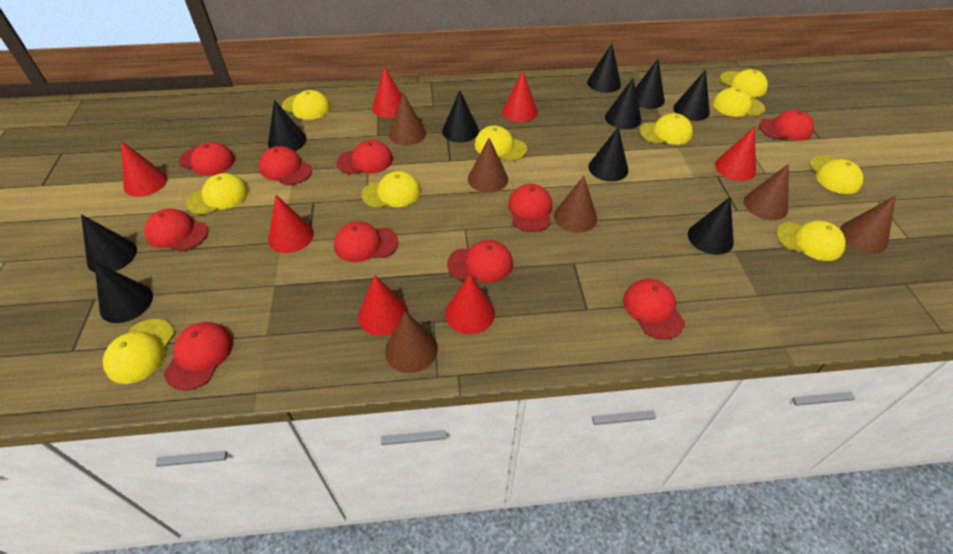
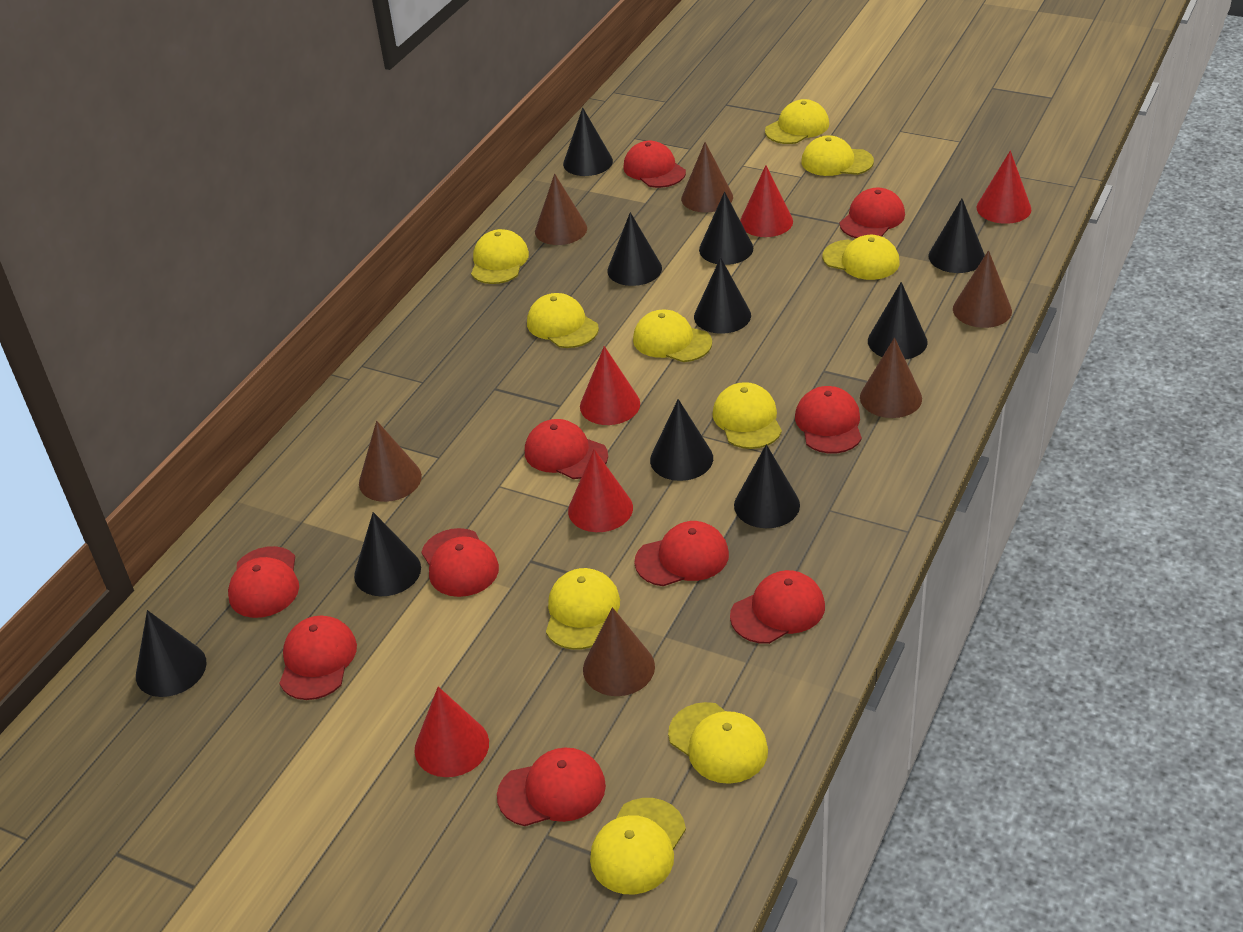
red cone: [121,141,168,197] [268,195,314,253] [358,275,408,336] [372,67,402,118] [445,274,495,334] [502,71,538,122] [715,126,756,181] = 7 -> [414,687,489,777] [568,449,633,532] [580,346,640,425] [740,165,793,237] [977,150,1031,224] = 5

